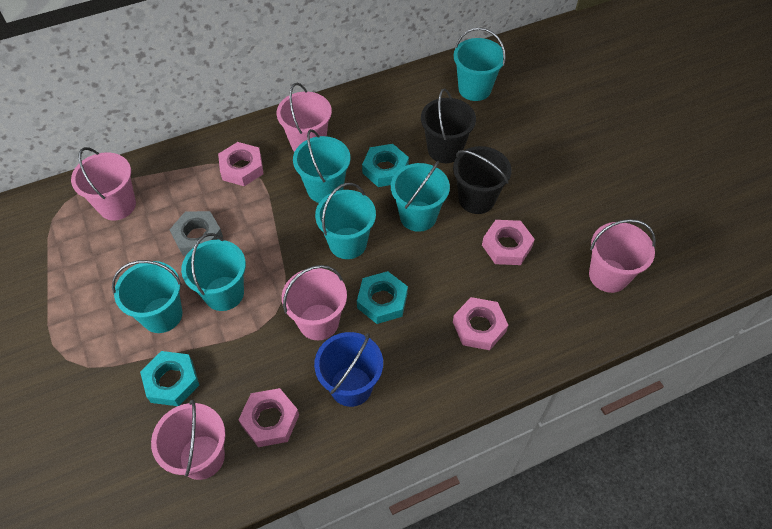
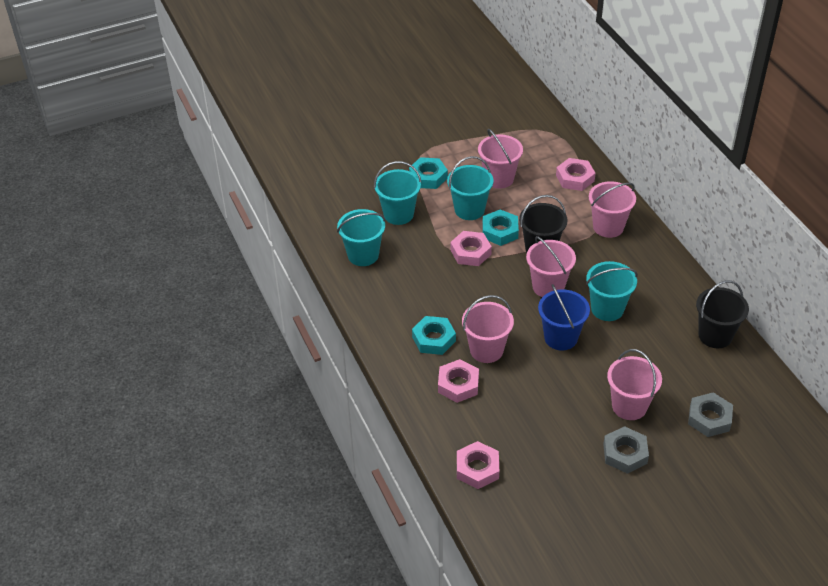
grey nut: [170,211,223,256] = 1 -> [603,426,649,474] [688,392,733,437] = 2
turquoise bucket: [112,260,183,333] [181,233,246,311] [293,129,350,203] [315,183,376,259] [391,161,450,232] [454,27,506,101] = 6 -> [337,209,385,266] [374,161,422,225] [447,156,494,220] [586,261,638,321] = 4

